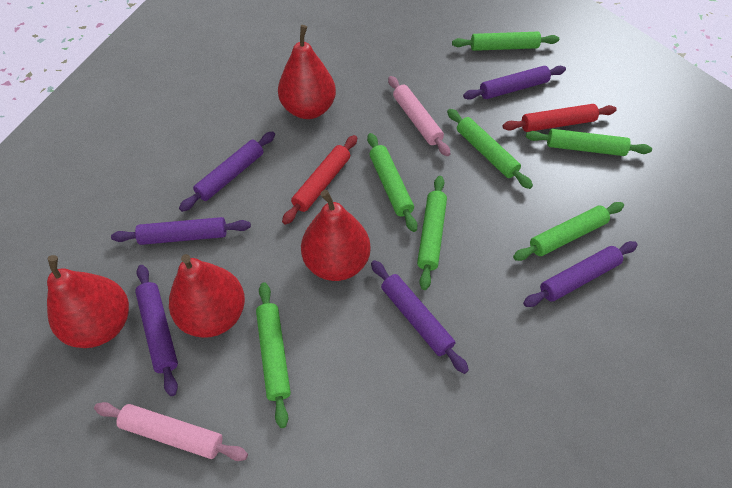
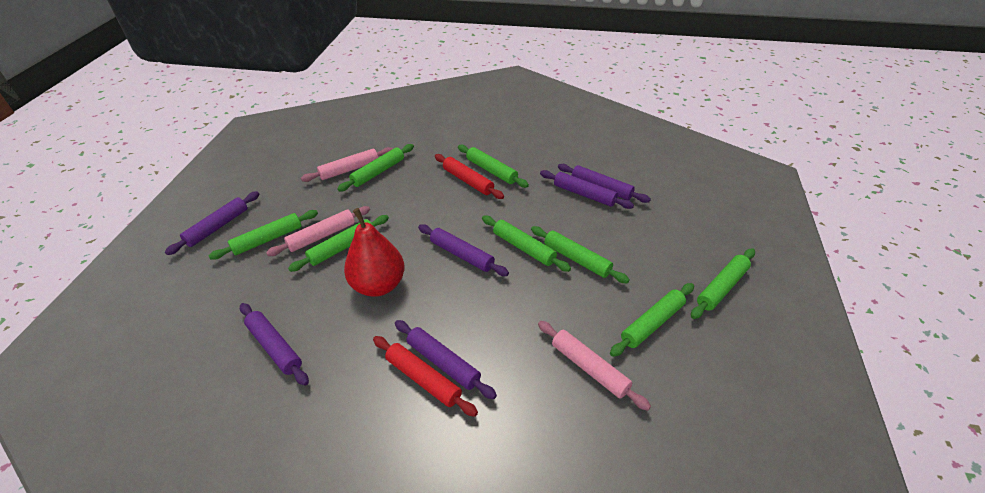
green rolling pin: [256,283,291,428] [367,133,418,232] [417,176,447,290] [447,109,533,189] [452,32,559,51] [513,202,624,261] [526,129,652,156] = 7 -> [209,210,318,260] [288,215,389,272] [337,144,414,192] [458,145,529,188] [482,215,571,272] [531,226,630,283] [610,283,694,357] [691,248,755,319] = 8
pink rolling pin: [94,402,248,461] [388,76,450,156] = 2 -> [266,206,370,256] [301,147,393,182] [538,321,651,411] = 3
red pear: [47,255,129,348] [169,254,245,338] [278,25,336,119] [301,190,371,281] = 4 -> [344,208,405,297] = 1

